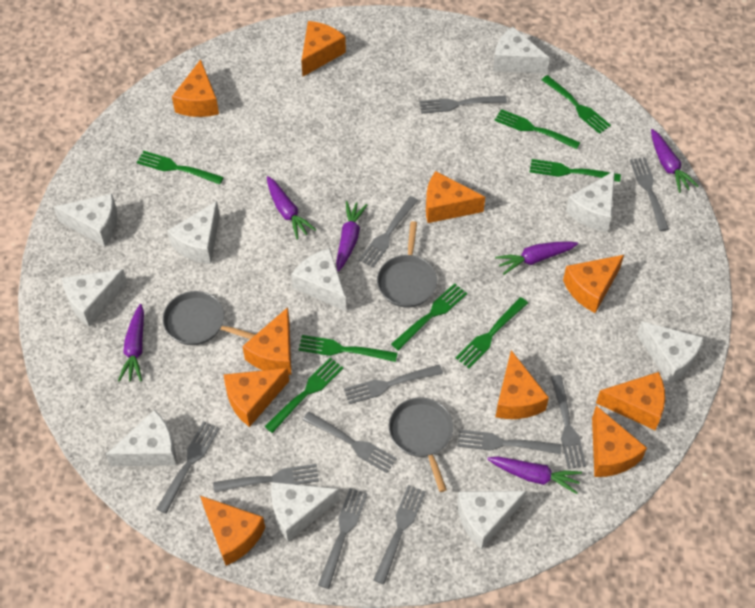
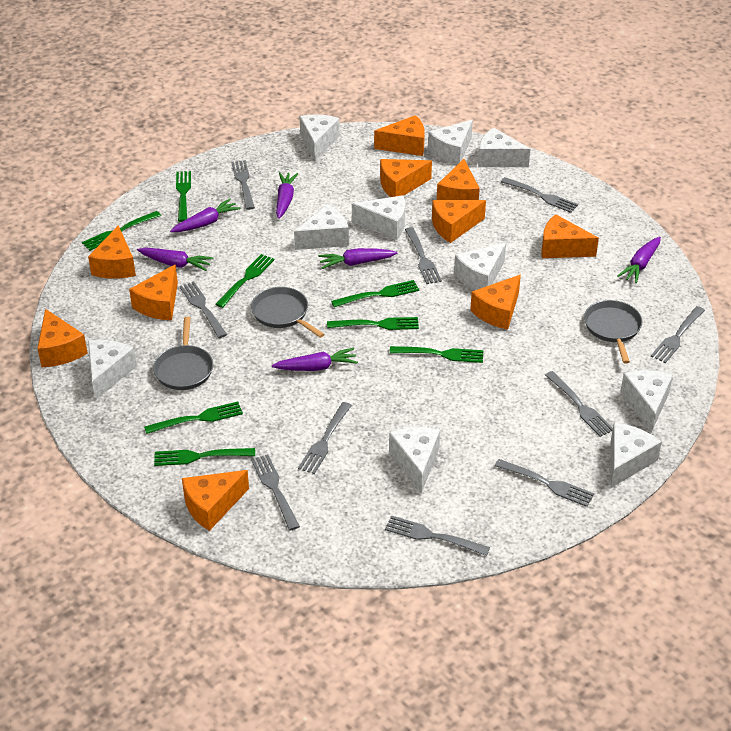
grey fork: [157,421,220,514] [213,464,319,493] [303,412,397,473] [318,488,368,589] [344,365,443,404] [359,196,418,268] [373,485,426,585] [419,96,507,114] [458,429,562,454] [551,375,586,469] [630,157,669,231] = 11 -> [179,281,227,338] [231,160,255,210] [251,454,300,530] [298,402,352,474] [385,515,490,556] [405,227,442,284] [495,459,594,507] [501,177,578,213] [545,371,613,437] [651,306,705,363] = 10

